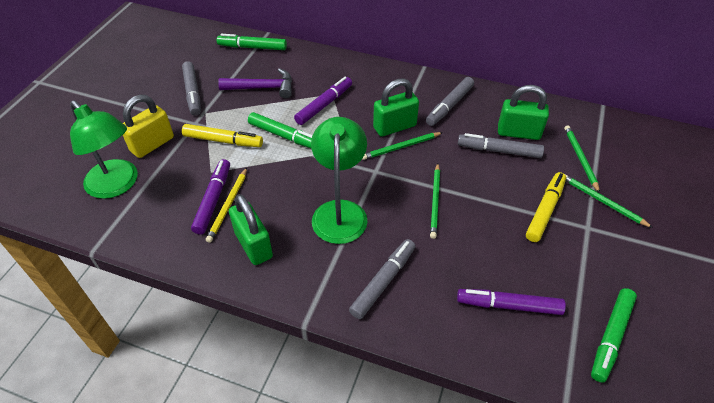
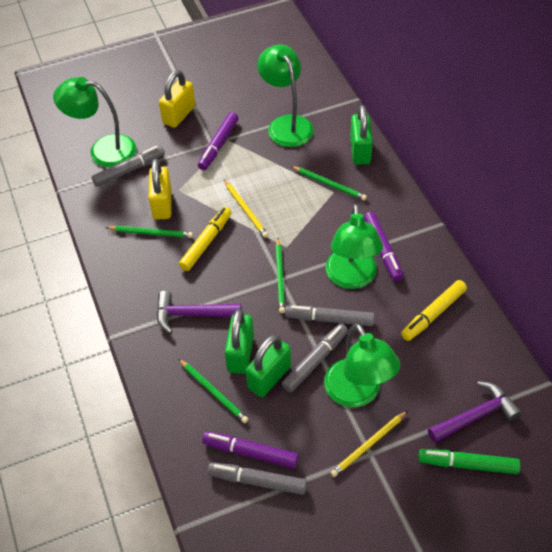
green lamp: [70,100,138,199] [311,117,368,244] = 2 -> [53,77,136,167] [257,45,314,147] [324,323,400,407] [326,204,383,289] = 4
green marker: [217,34,287,50] [248,112,313,148] [591,288,637,382] = 3 -> [418,449,520,474] = 1
purple hammer: [218,68,292,99] = 1 -> [157,291,241,334] [428,381,522,443] = 2
yellow padlock: [123,95,174,158] = 1 -> [149,159,172,220] [159,70,195,128] = 2
yellow pencil: [206,168,247,243] = 1 -> [224,179,268,238] [330,411,408,477] = 2

